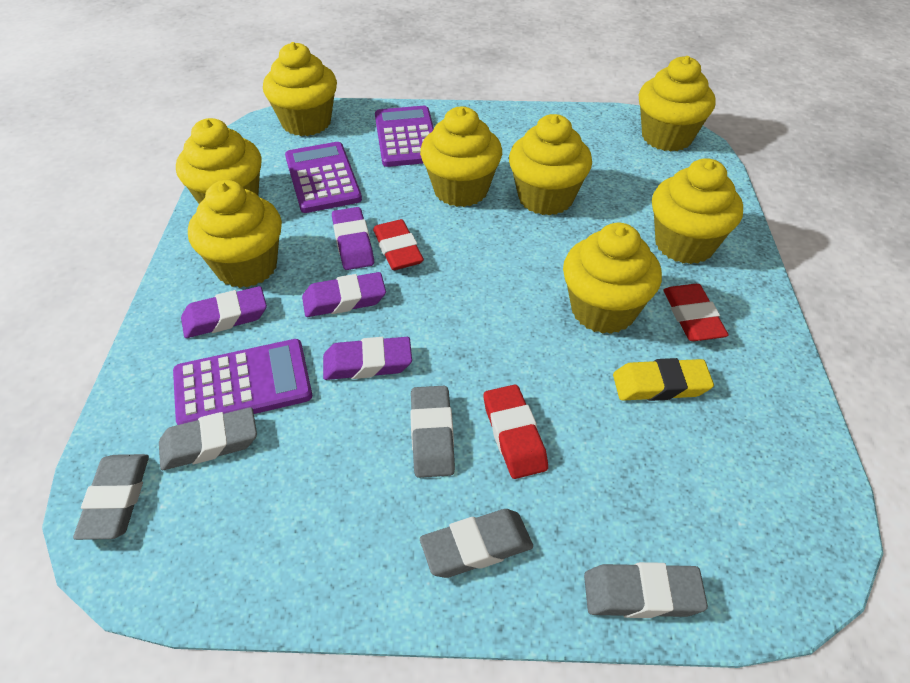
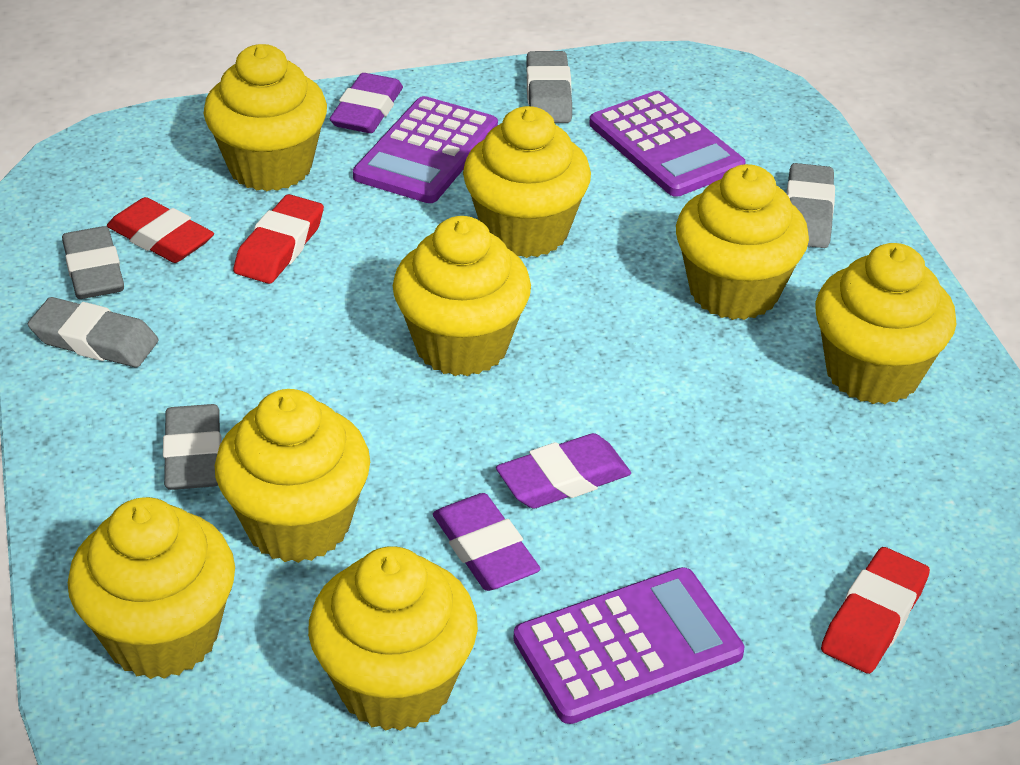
purple eraser: [181,286,267,338] [302,272,386,317] [323,337,412,380] [332,207,374,270] = 4 -> [330,73,403,133] [433,493,540,591] [496,433,631,509] = 3
yellow eraser: [613,358,714,401] = 1 -> none = 0

